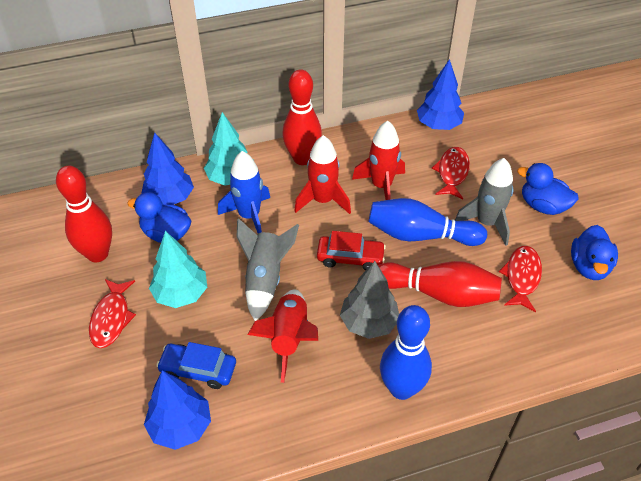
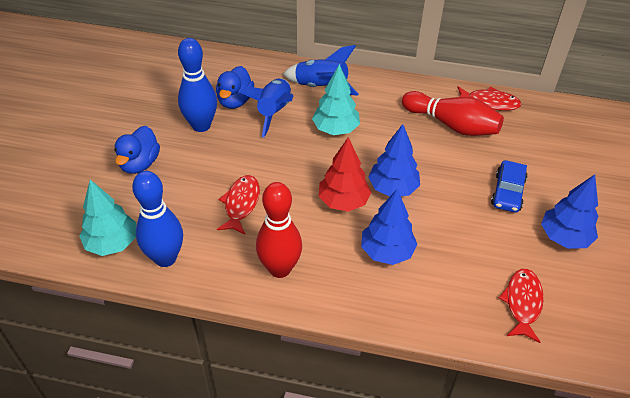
blue duck: [127,192,191,243] [517,163,578,215] [571,225,618,280] = 3 -> [114,126,160,174] [216,66,254,109] = 2
blue rocket: [218,151,270,233] = 1 -> [240,79,293,138] [283,45,359,96] = 2
grey rocket: [237,218,299,321] [455,158,514,246] = 2 -> none = 0
grey tree: [340,261,399,339] = 1 -> none = 0
red bowling pin: [56,166,112,262] [282,69,322,165] [378,261,502,307] = 3 -> [256,182,302,278] [402,91,504,136] = 2
red car: [317,231,386,270] = 1 -> none = 0
red rocket: [248,289,318,383] [294,135,351,214] [352,121,405,200] = 3 -> none = 0
red tree: none = 0 -> [319,137,371,212] = 1

